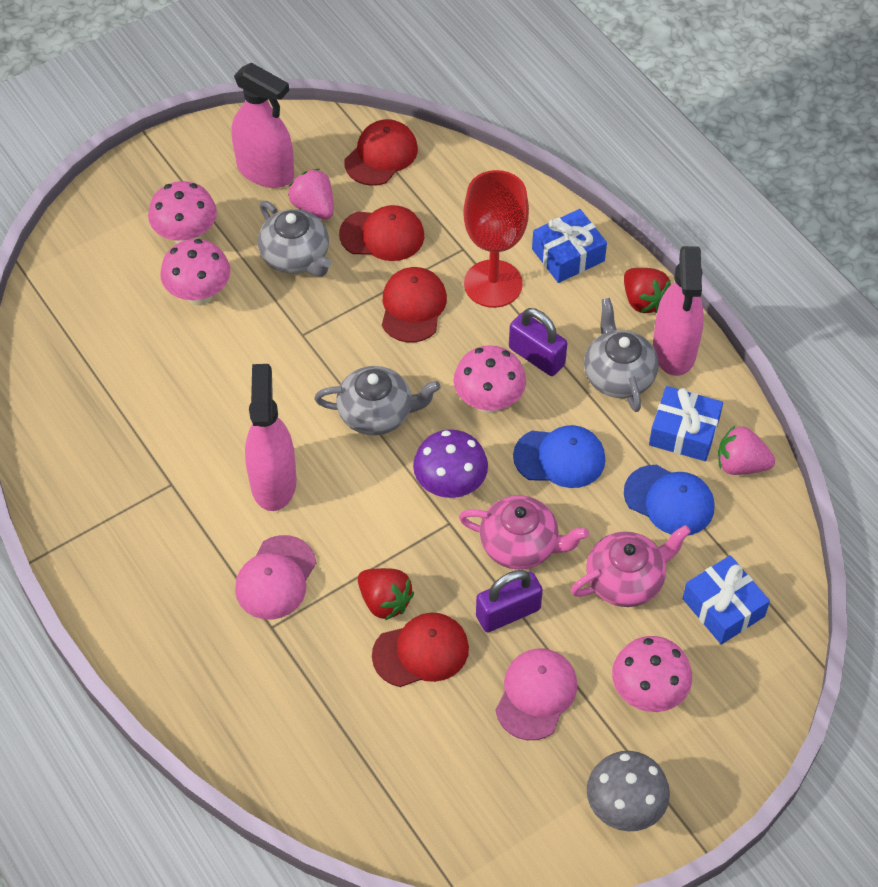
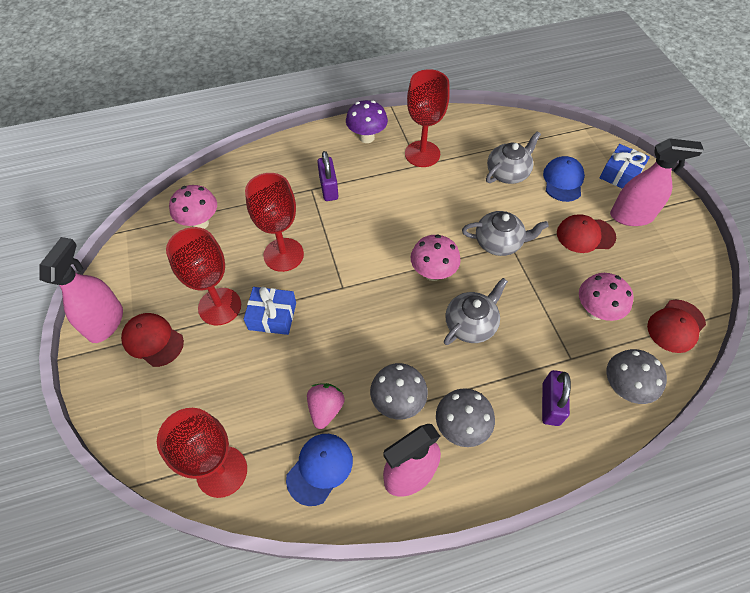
blue gift: [532,209,607,283] [649,386,723,461] [683,555,770,645] = 3 -> [244,287,296,335] [599,144,650,189] = 2
grey mushroom: [587,751,670,831] = 1 -> [370,363,428,419] [436,388,495,447] [606,349,667,404] = 3
pink cap: [235,535,316,619] [495,649,577,740] = 2 -> none = 0
pink mushroom: [148,181,217,244] [160,239,231,306] [454,345,526,414] [612,636,692,712] = 4 -> [169,185,217,229] [411,235,461,281] [579,273,634,321] = 3
pink strawberry: [288,169,334,220] [718,426,775,475] = 2 -> [307,383,345,429] = 1
pink teapot: [459,495,589,570] [571,525,691,607] = 2 -> none = 0
red cap: [339,205,424,261] [344,119,418,186] [372,613,469,687] [382,267,447,342] = 4 -> [121,313,184,367] [557,214,616,253] [647,300,706,353] = 3
red goblet: [463,170,529,308] = 1 -> [157,408,247,498] [166,227,241,325] [245,173,304,272] [405,69,450,167] = 4
red strawberry: [358,568,414,620] [624,268,671,313] = 2 -> none = 0

